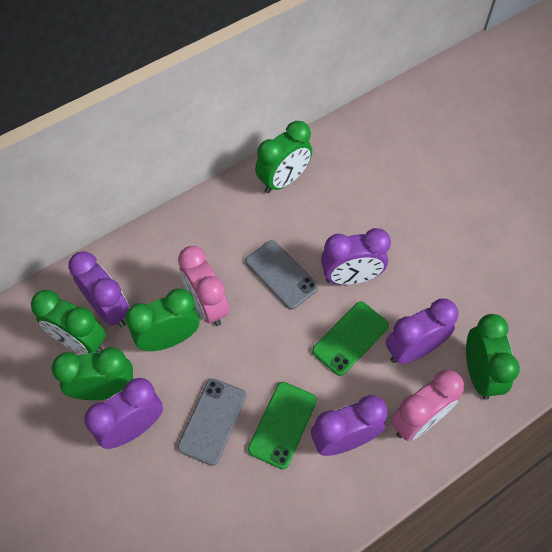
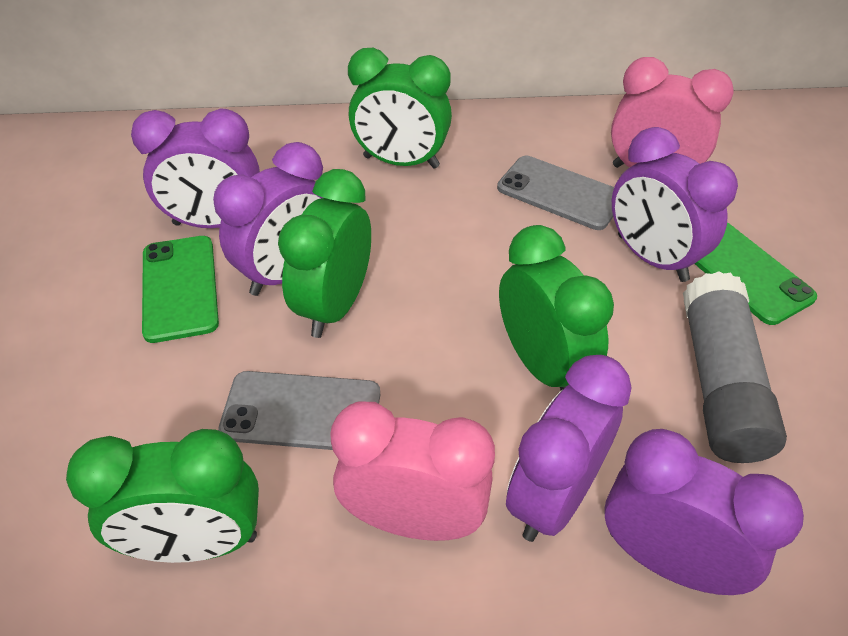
green clock: [31,290,106,354] [52,347,133,400] [125,289,199,351] [255,121,312,193] [466,314,520,400] = 5 -> [66,429,259,563] [278,169,371,338] [348,48,452,169] [499,225,614,390] = 4
grey glue stick: none = 0 -> [683,271,787,463] = 1

